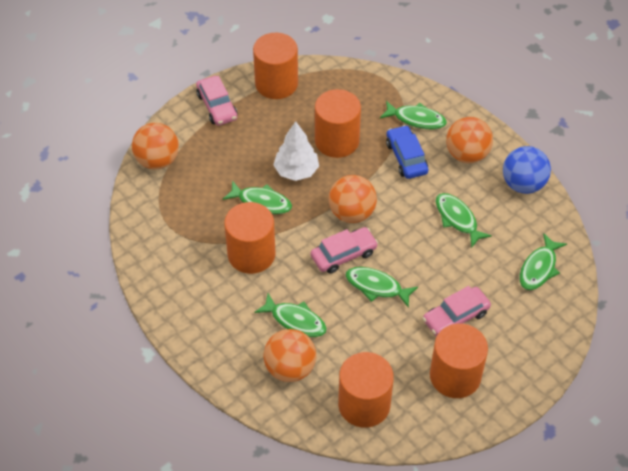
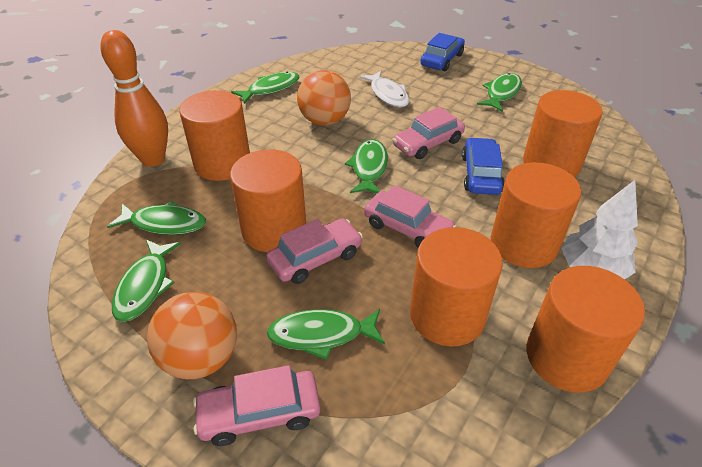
blue ball: [503,146,551,194] = 1 -> none = 0
blue car: [386,125,428,179] = 1 -> [420,33,465,71] [462,137,505,195] = 2
orange ball: [132,123,179,169] [263,329,316,382] [329,175,377,223] [446,117,493,163] = 4 -> [147,292,237,380] [297,70,351,126] = 2
orange bowling pin: none = 0 -> [100,30,168,167] = 1
orange cylinder: [224,202,275,274] [253,33,298,99] [315,89,361,158] [338,352,394,428] [430,324,488,398] = 5 -> [179,90,250,181] [230,149,306,252] [410,227,503,347] [491,162,581,268] [523,90,603,177] [526,266,645,392] = 6
pink car: [196,76,237,126] [310,227,378,274] [423,286,491,336] = 3 -> [193,365,321,446] [266,218,363,284] [364,185,456,248] [392,107,465,159] = 4
white fish: none = 0 -> [359,71,409,108] = 1

